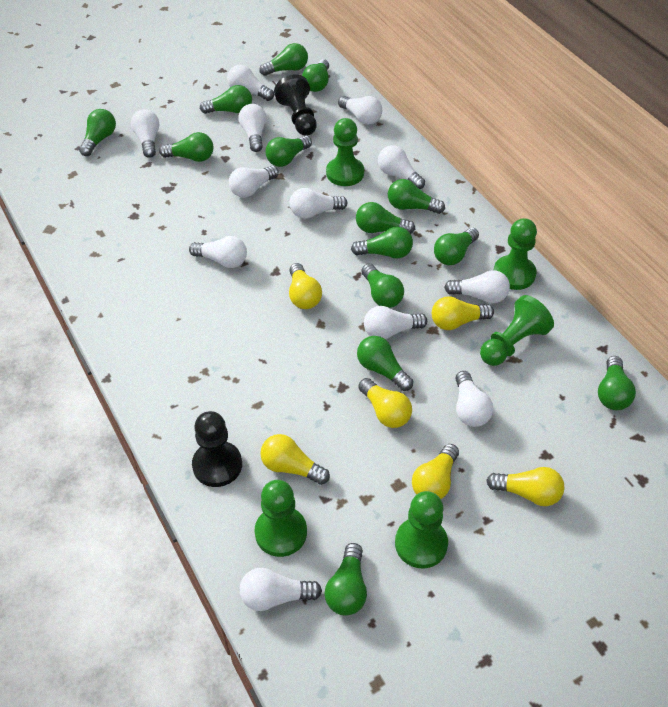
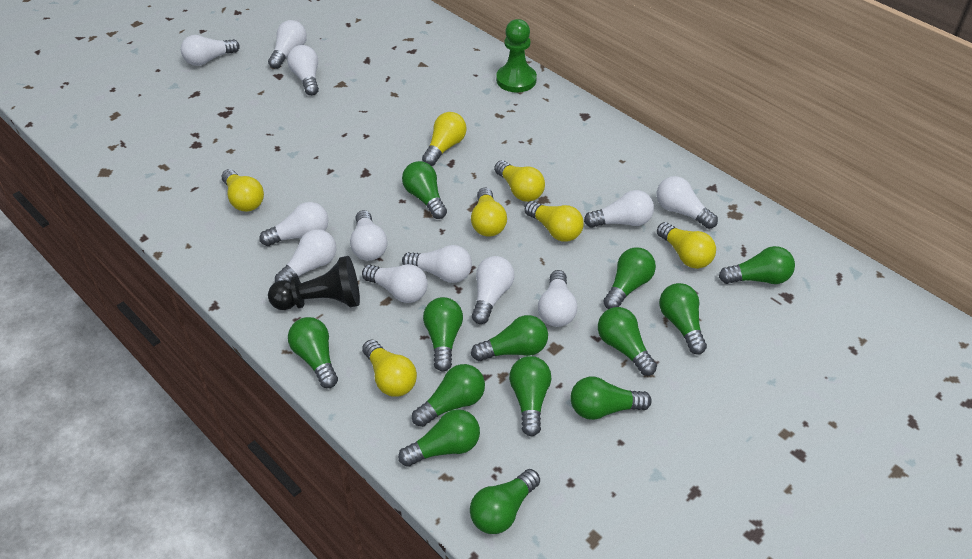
black pawn: [192,411,242,487] [274,74,317,136] = 2 -> [268,256,360,310] = 1
green light bulb: [79,109,116,156] [159,132,214,162] [200,85,252,114] [259,43,308,76] [265,135,312,167] [302,59,329,92] [324,543,367,616] [351,227,413,259] [356,202,415,234] [357,336,413,391] [361,264,404,308] [388,179,445,214] [434,228,479,265] [598,356,636,410] = 14 -> [288,317,338,388] [398,409,480,467] [402,161,447,219] [412,364,485,427] [423,297,463,371] [470,469,540,534] [471,315,548,361] [509,356,551,436] [570,377,652,420] [598,307,657,376] [603,247,656,309] [659,283,707,355] [719,246,795,284] = 13
green pawn: [255,480,307,557] [326,118,364,186] [395,491,448,568] [480,295,554,366] [494,218,537,290] = 5 -> [496,19,537,92] = 1
yellow light bulb: [260,434,330,485] [289,263,322,309] [358,378,412,428] [412,444,459,499] [432,296,494,330] [486,467,564,506] = 6 -> [222,169,264,212] [362,340,417,397] [422,112,467,166] [471,187,507,236] [494,160,545,202] [524,201,584,242] [657,222,716,269] = 7

